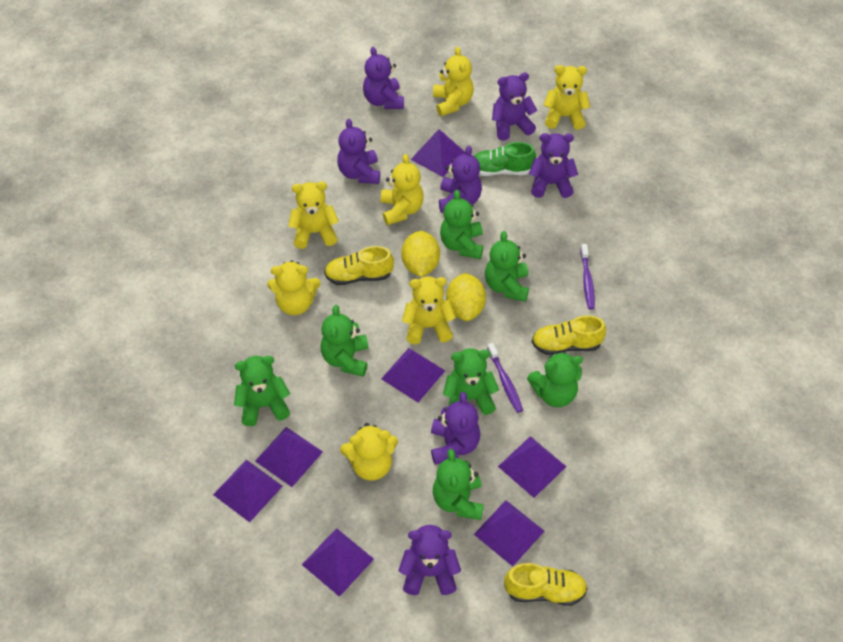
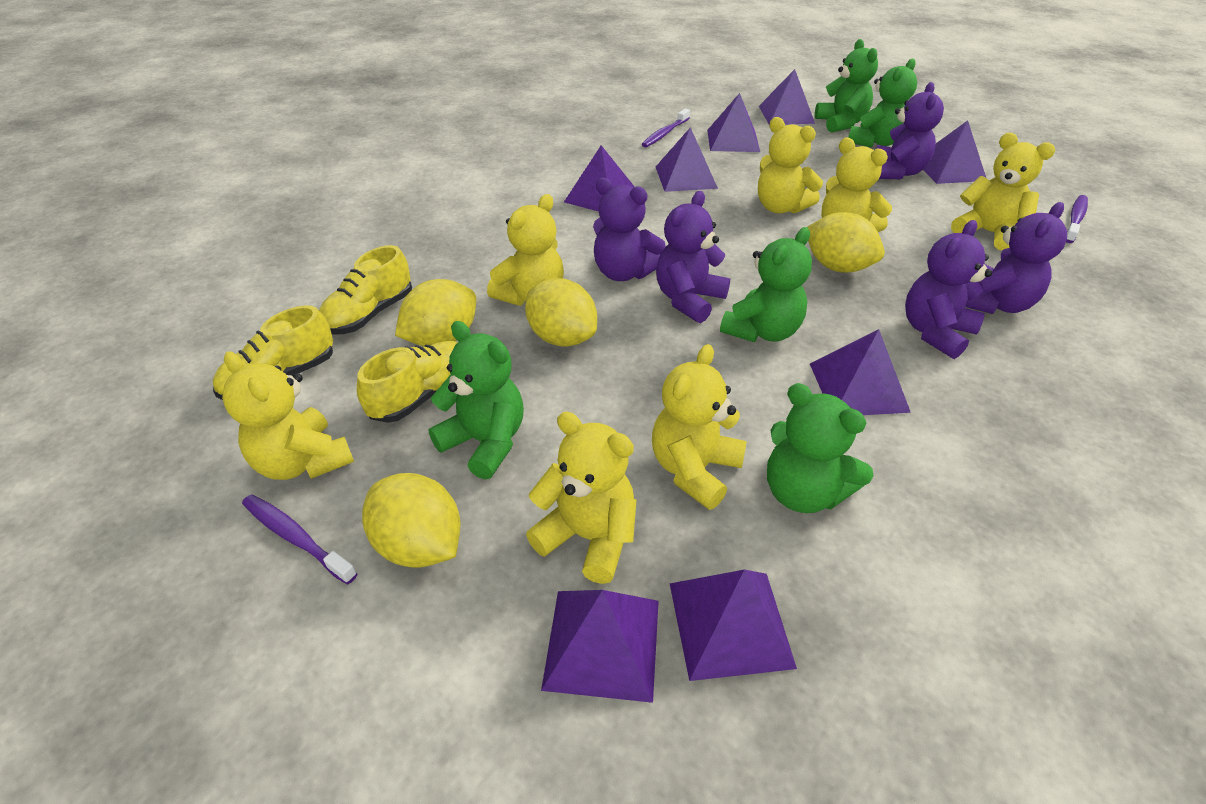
green shoe: [474,142,536,176] = 1 -> none = 0
green teddy bear: [234,356,290,426] [321,305,369,377] [433,449,484,520] [440,190,483,259] [443,348,499,415] [485,231,529,302] [527,351,583,407] = 7 -> [429,321,524,480] [720,227,812,342] [767,383,873,513] [815,39,878,133] [848,59,917,147] = 5
purple pyramid: [213,460,283,522] [255,427,323,487] [302,528,374,597] [381,348,445,402] [410,129,465,177] [474,500,544,567] [498,436,566,498] = 7 -> [541,590,659,703] [564,145,635,212] [656,127,718,192] [669,569,797,681] [707,93,760,152] [759,69,815,125] [810,329,911,415] [923,120,986,184] = 8
purple teddy bear: [337,119,380,184] [363,47,404,109] [399,525,461,595] [431,392,480,465] [439,145,482,213] [492,72,537,141] [529,133,578,198] = 7 -> [593,178,666,281] [656,191,730,323] [876,82,944,179] [905,220,992,359] [965,202,1067,314] = 5
purple toothbrush: [487,343,523,413] [581,244,595,309] = 2 -> [242,494,357,584] [642,109,690,148] [1066,195,1088,243] = 3
yellow lemon: [401,231,440,277] [446,273,486,321] = 2 -> [362,473,461,568] [395,279,476,347] [525,278,597,347] [807,212,885,273] = 4

